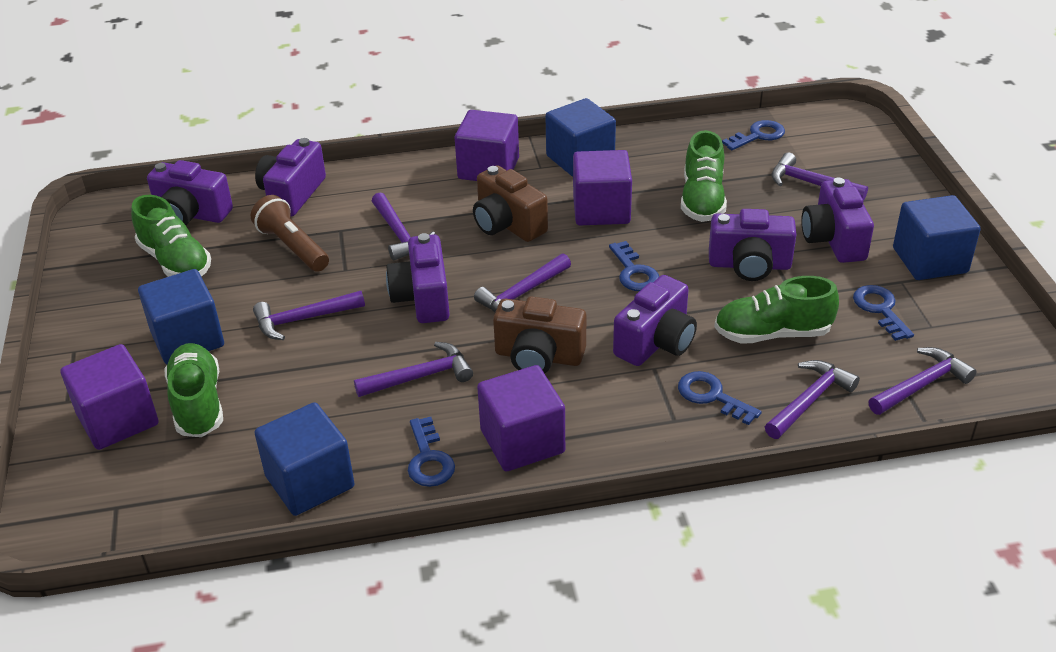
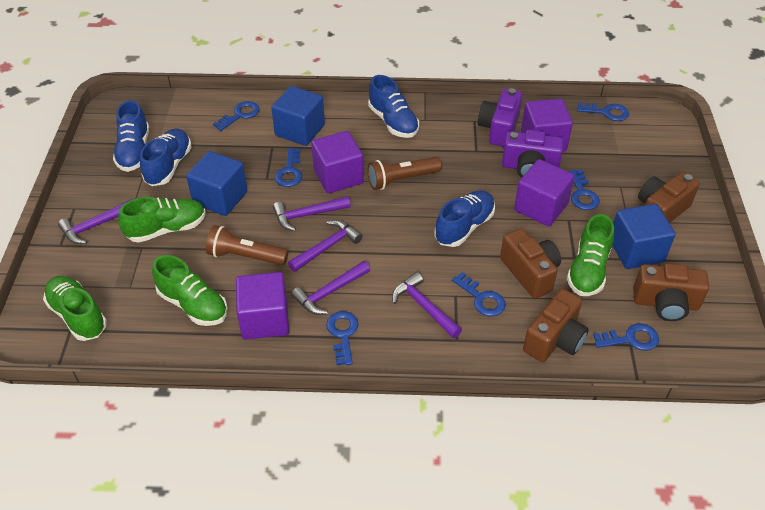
blue cube: [138,269,224,364] [254,402,355,516] [545,98,616,177] [893,195,981,280] = 4 -> [186,151,247,216] [271,86,325,146] [612,204,675,269] = 3
blue key: [408,417,455,487] [609,241,659,291] [678,371,762,425] [722,120,785,150] [853,285,914,341] = 5 -> [213,101,260,131] [275,148,302,187] [326,311,359,365] [452,272,506,317] [569,170,600,210] [577,102,629,121] [593,323,659,351] = 7
blue shoe: none = 0 -> [113,100,149,172] [140,129,192,186] [368,75,419,138] [435,190,495,247] = 4
brown camera: [473,165,548,242] [493,296,586,374] = 2 -> [500,228,561,299] [523,289,589,362] [633,263,709,321] [638,172,700,223] = 4
brown flashlight: [251,195,329,272] = 1 -> [206,225,288,265] [367,157,442,190] = 2
purple camera: [147,160,233,225] [255,138,326,217] [386,233,450,323] [613,275,697,366] [709,209,797,281] [801,178,874,263] = 6 -> [478,88,523,147] [502,130,564,178] = 2
purple hammer: [253,291,365,340] [354,342,473,397] [372,192,435,261] [474,253,571,313] [765,360,860,439] [772,152,868,201] [868,347,977,415] = 7 -> [58,199,133,244] [273,196,351,231] [288,220,363,272] [291,261,370,315] [392,272,462,338] = 5

